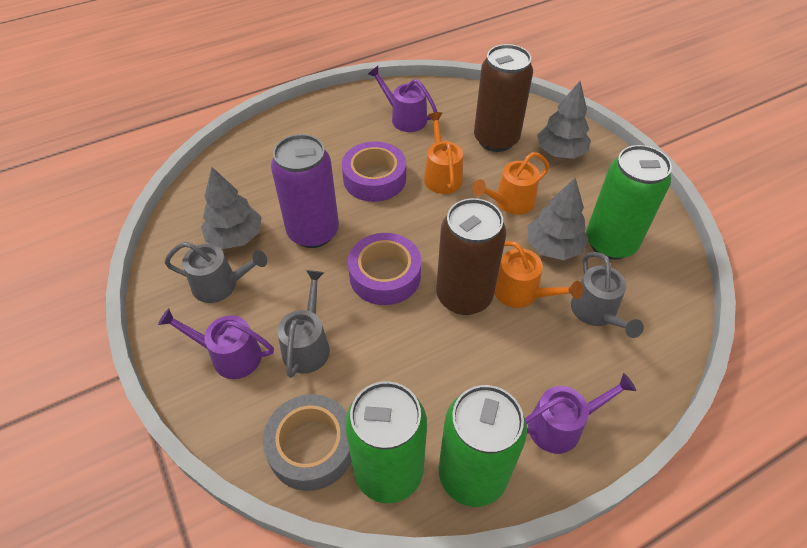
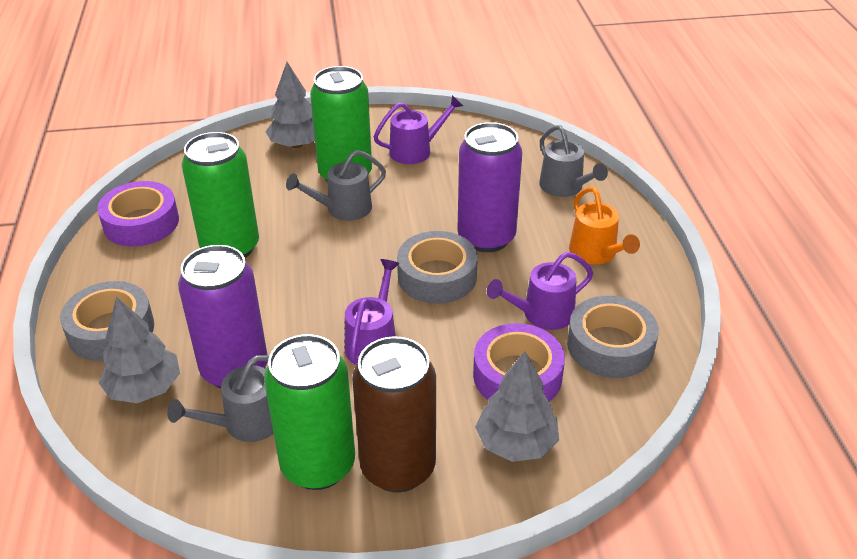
brown can: [436,198,506,315] [474,44,533,152] = 2 -> [352,336,436,492] = 1
grey tape: [263,394,352,491] = 1 -> [60,281,154,361] [397,231,478,304] [567,296,659,378] = 3
orange watering can: [424,112,463,194] [472,152,550,215] [494,241,583,308] = 3 -> [569,187,640,264] = 1
purple can: [271,134,339,248] = 1 -> [178,245,267,389] [458,122,522,252] = 2

